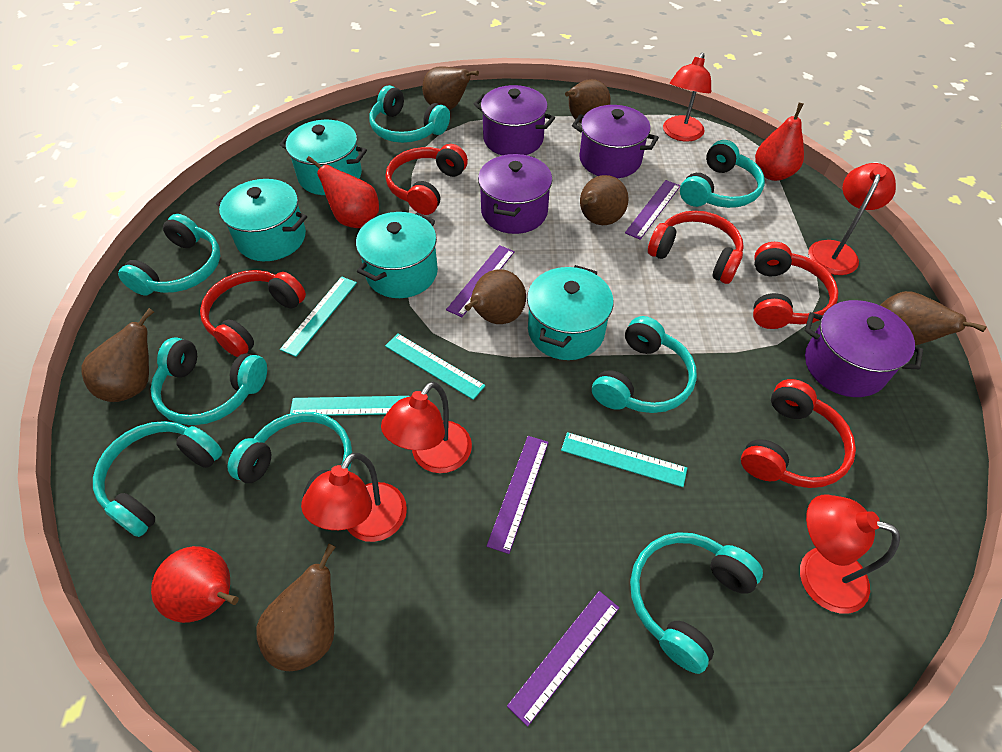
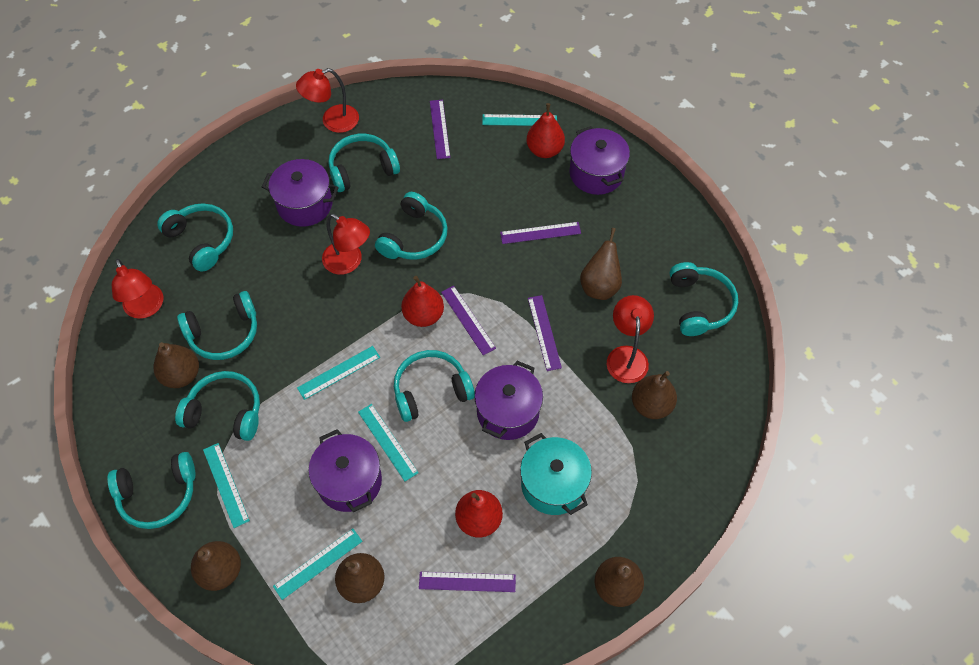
brown pear: [81,308,154,402] [256,543,336,671] [422,66,479,110] [465,269,526,324] [565,79,611,123] [580,175,629,225] [880,291,987,346] = 7 -> [154,342,199,388] [191,541,241,591] [335,553,384,603] [580,228,622,300] [595,557,644,607] [632,371,677,419] = 6
purple ruler: [446,245,515,317] [487,436,549,554] [507,591,619,727] [625,180,680,240] = 4 -> [419,572,516,592] [430,100,450,159] [441,286,496,355] [500,222,581,244] [528,295,562,371] = 5
red headphones: [200,270,306,357] [385,144,468,215] [648,211,744,284] [741,379,856,488] [753,242,839,329] = 5 -> none = 0
red lamp: [301,453,407,542] [381,381,472,473] [663,52,711,142] [800,495,900,614] [808,163,896,275] = 5 -> [112,259,164,319] [296,68,359,133] [322,214,370,275] [607,295,654,383] = 4
turquoise pot: [216,179,307,261] [279,120,367,195] [356,212,438,298] [527,265,613,360] = 4 -> [520,433,592,515] = 1
turquoise ruler: [280,277,357,357] [290,396,410,416] [385,333,486,400] [561,432,687,487] = 4 -> [203,443,250,528] [273,529,362,600] [297,346,380,400] [358,404,419,481] [482,114,557,126] = 5

